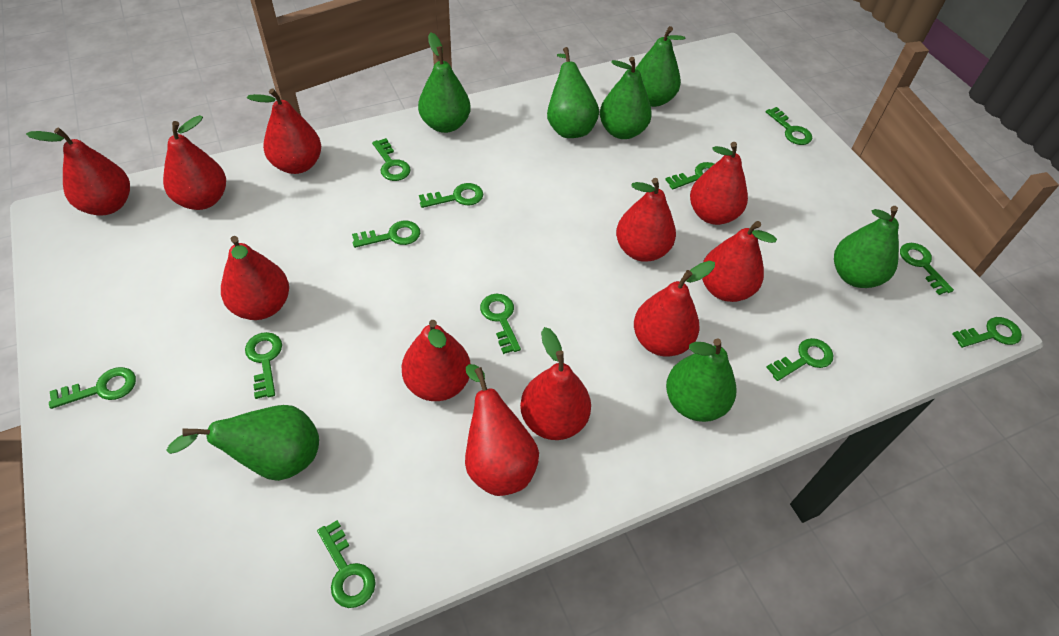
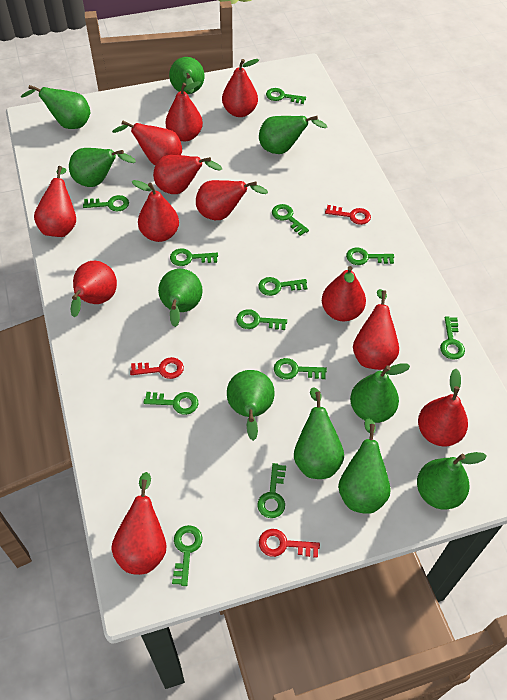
green pear: [166,405,319,481] [418,33,471,133] [547,47,599,138] [600,57,652,139] [635,26,686,107] [666,338,736,422] [834,206,899,288] = 7 -> [20,85,90,129] [69,148,136,187] [158,269,203,327] [169,57,204,94] [227,370,275,441] [259,116,327,154] [294,387,344,479] [338,419,391,514] [350,363,410,423] [417,452,487,510] = 10
red key: none = 0 -> [130,357,184,379] [259,529,320,558] [325,205,371,225] = 3
red pear: [26,127,130,216] [163,115,226,210] [221,236,289,320] [247,88,321,174] [402,320,470,401] [465,364,539,496] [520,327,591,440] [616,178,676,262] [634,261,715,357] [690,142,748,225] [702,221,777,302] = 11 -> [34,166,76,237] [71,261,117,317] [111,472,166,575] [112,120,182,165] [132,180,179,242] [153,155,222,194] [166,81,203,141] [196,180,268,220] [222,59,259,117] [322,266,366,321] [353,289,399,370] [418,369,468,446] = 12

